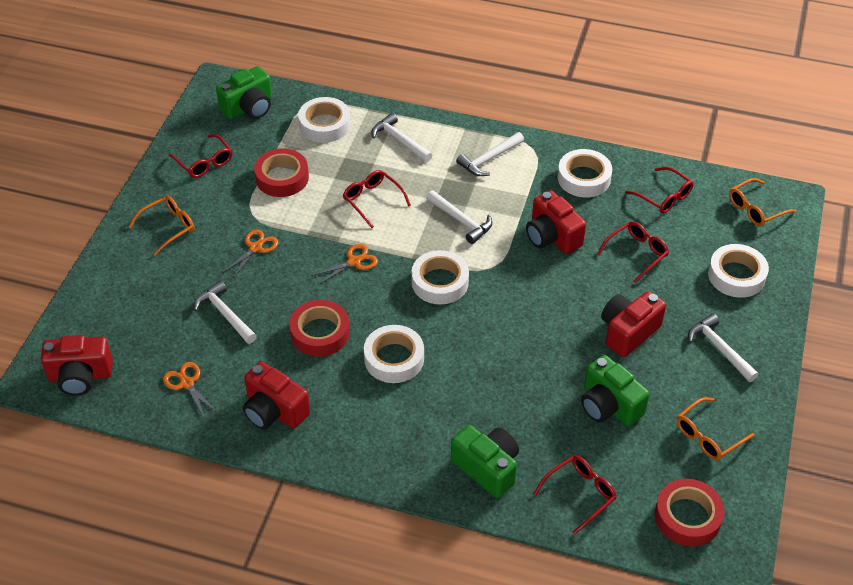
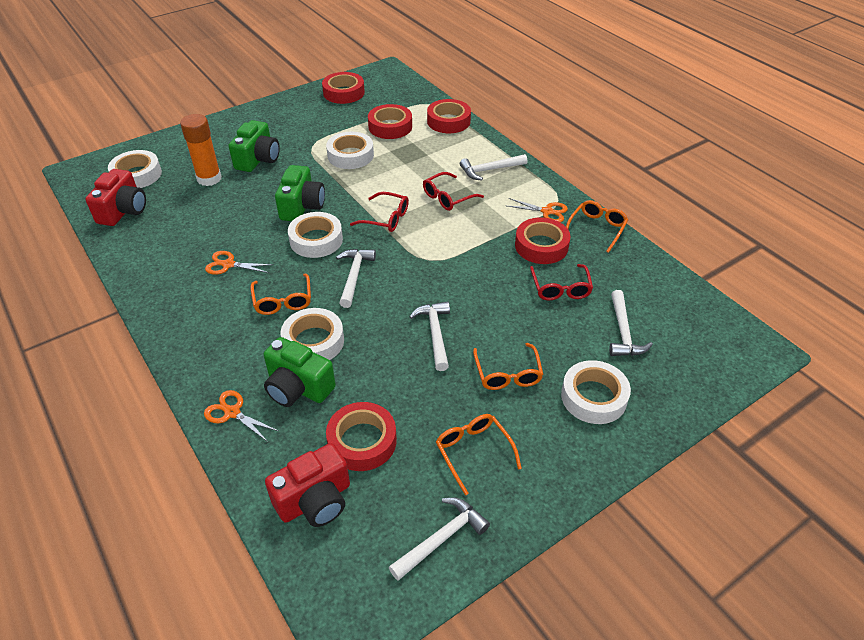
orange glasses: [128,196,195,256] [677,397,755,460] [729,178,796,226] = 3 -> [250,274,311,315] [436,414,522,495] [473,343,544,390] [566,200,628,253] = 4
orange glue stick: none = 0 -> [180,114,221,186] = 1
red camera: [41,335,113,396] [243,362,310,430] [526,190,586,254] [601,291,666,357] = 4 -> [85,169,146,226] [265,443,350,527] = 2
red glasses: [169,134,232,178] [343,170,411,228] [534,455,617,534] [597,221,669,283] [625,167,694,214] = 5 -> [350,192,409,232] [423,172,484,211] [530,264,593,300] = 3
red tape: [254,149,309,197] [289,300,350,357] [655,479,724,547] = 3 -> [322,72,365,104] [326,402,397,471] [368,104,412,139] [427,99,471,133] [515,218,571,264] = 5

